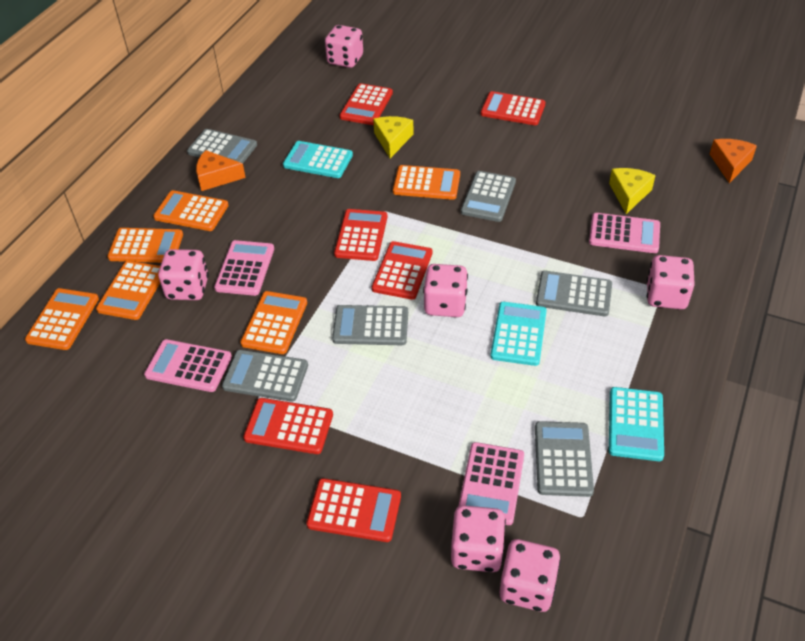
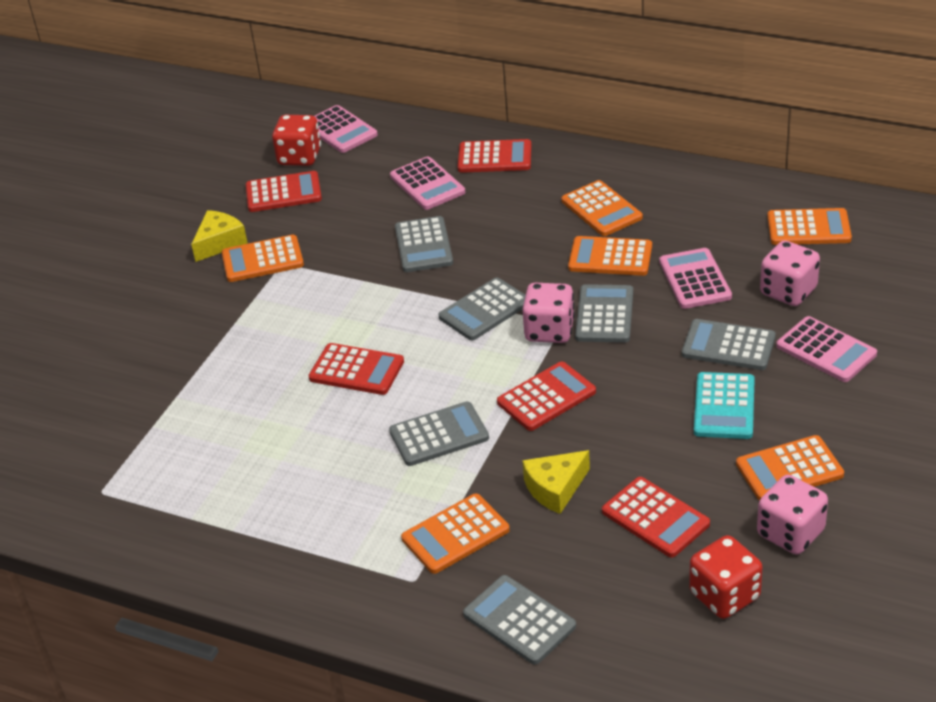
orange cheese: [196,150,246,191] [710,139,757,183] = 2 -> none = 0
pink dice: [158,249,209,300] [325,25,363,68] [423,264,468,317] [451,505,506,572] [500,539,561,612] [646,255,695,309] = 6 -> [522,283,575,343] [757,475,828,555] [760,241,820,306] = 3
red calculator: [243,398,333,454] [306,478,401,542] [334,209,388,261] [340,83,393,125] [372,241,432,300] [481,91,546,125] = 6 -> [246,171,322,212] [308,343,404,395] [458,139,532,173] [497,361,596,431] [602,477,710,558] = 5
red dice: none = 0 -> [272,115,321,166] [689,535,763,619] = 2
turquoise calculator: [283,141,353,178] [490,302,547,366] [609,387,664,461] = 3 -> [694,372,755,439] = 1

